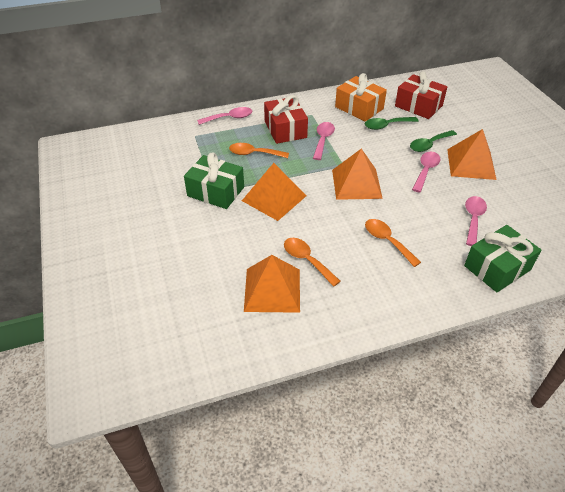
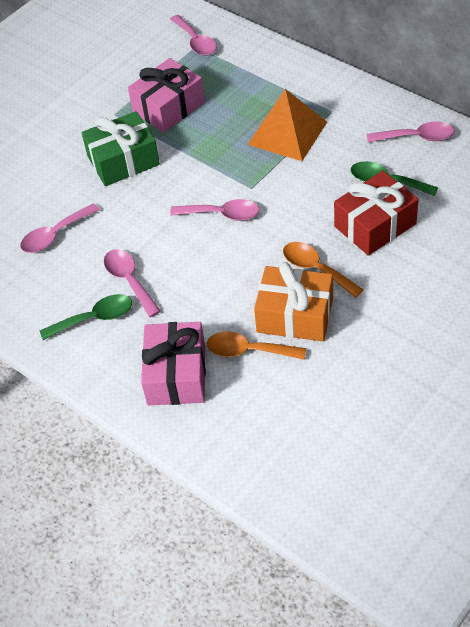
green gift: [184,152,244,209] [464,225,541,292] = 2 -> [82,111,160,186] = 1
orange pyramid: [242,163,307,221] [244,255,300,313] [332,148,383,200] [447,129,497,180] = 4 -> [248,89,327,161] = 1
orange spoon: [229,143,289,158] [284,238,341,287] [365,219,421,267] = 3 -> [207,332,306,360] [283,242,364,298] = 2
pink gift: none = 0 -> [128,58,205,133] [141,322,206,405] = 2
pink spoon: [197,107,252,125] [313,122,335,160] [412,152,440,192] [465,196,487,246] = 4 -> [20,203,100,253] [104,249,161,317] [170,15,217,56] [170,199,259,221] [367,122,454,142] = 5
red gift: [264,95,308,144] [395,71,447,119] = 2 -> [334,171,419,256] = 1

